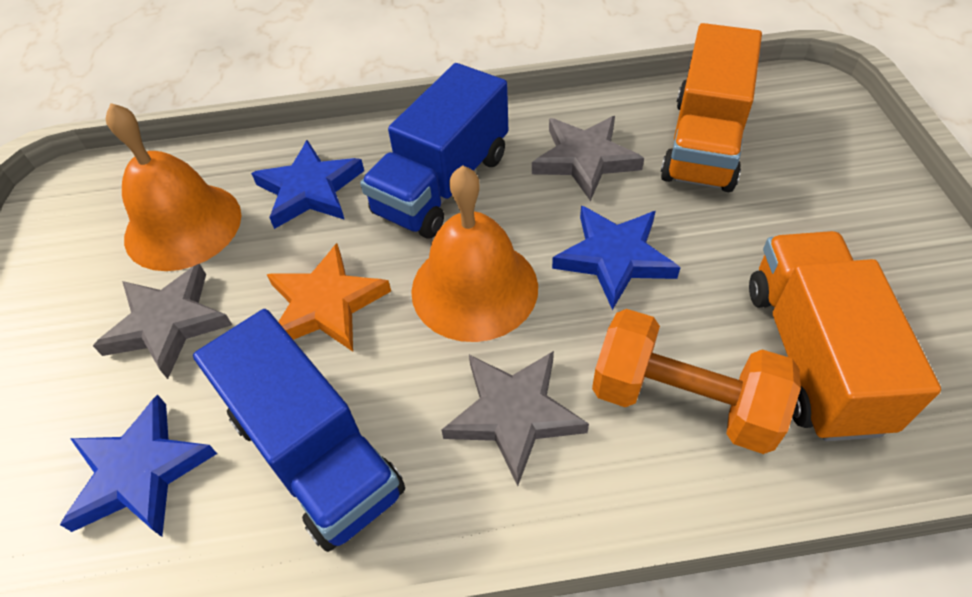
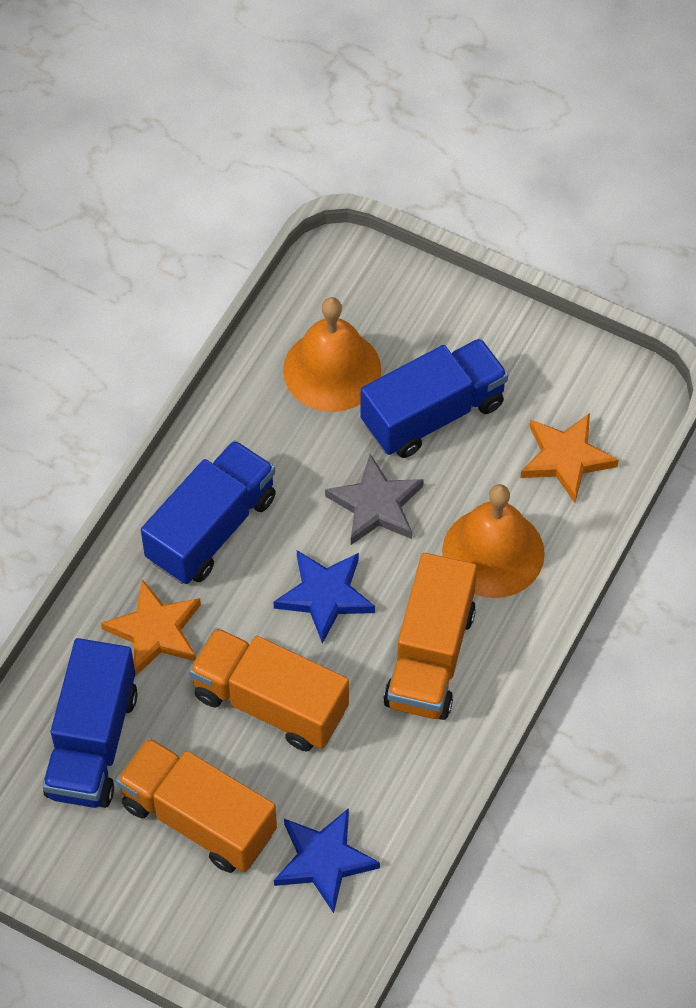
blue star: [60,395,217,537] [251,140,364,229] [552,206,681,310] = 3 -> [274,550,375,644] [274,808,380,913] = 2
blue truck: [193,309,405,552] [360,63,508,239] = 2 -> [43,638,138,808] [141,440,276,584] [360,338,508,458] = 3
grey star: [93,264,232,379] [441,351,589,486] [532,116,644,201] = 3 -> [325,454,424,545] = 1
orange dumbbell: [592,309,801,454] = 1 -> none = 0
orange star: [267,243,391,352] = 1 -> [101,579,201,676] [520,413,619,503] = 2
orange truck: [661,23,762,192] [749,231,941,441] = 2 -> [116,737,277,873] [189,628,349,751] [383,553,477,720] = 3

